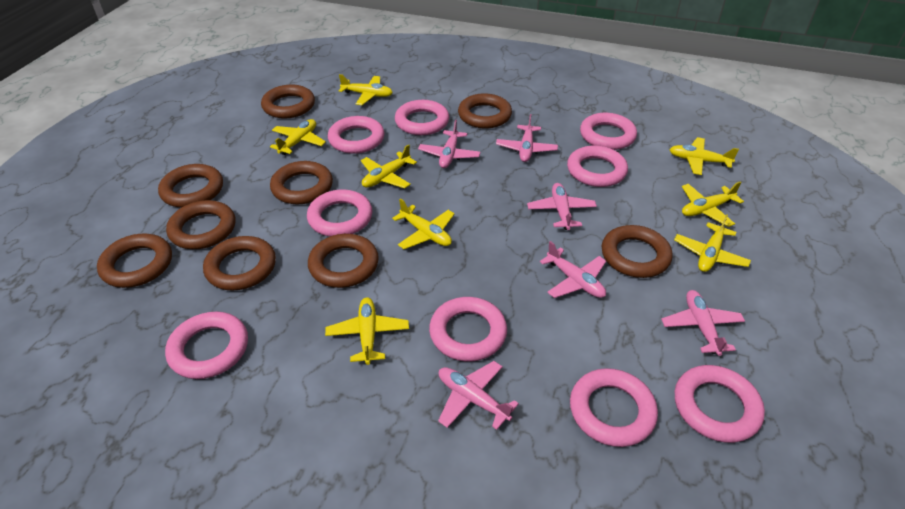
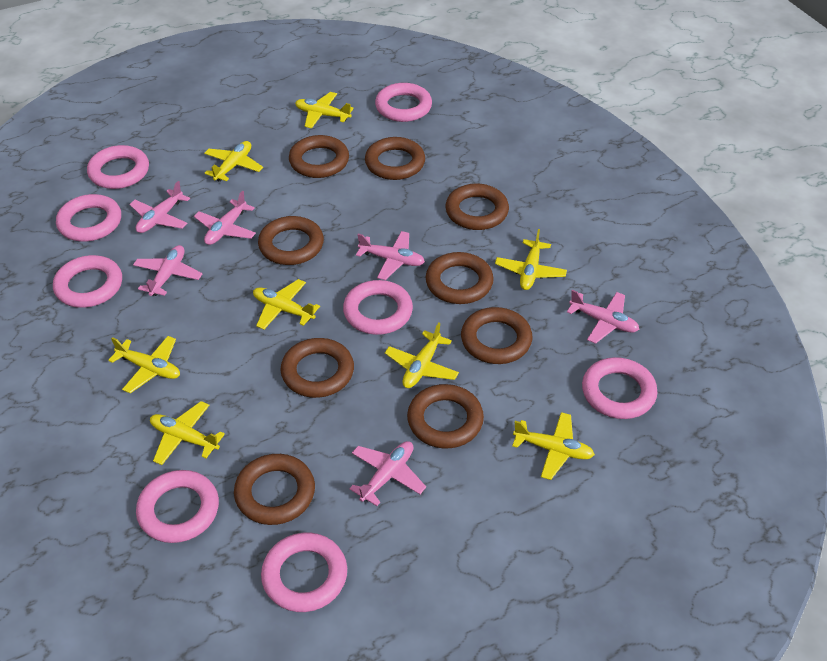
pink ring: [165,312,248,379] [307,190,373,236] [328,116,384,154] [395,100,449,135] [429,297,507,361] [567,145,628,187] [570,368,658,447] [580,113,637,150] [675,365,765,443] = 9 -> [53,255,122,308] [56,194,121,242] [87,145,149,189] [136,470,219,543] [261,533,347,612] [343,280,413,335] [375,83,432,122] [582,357,657,419] = 8

